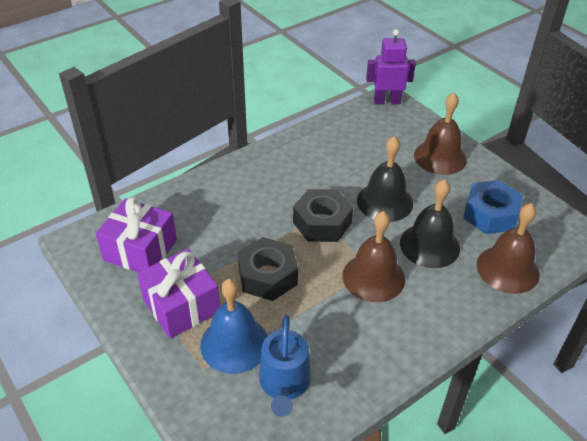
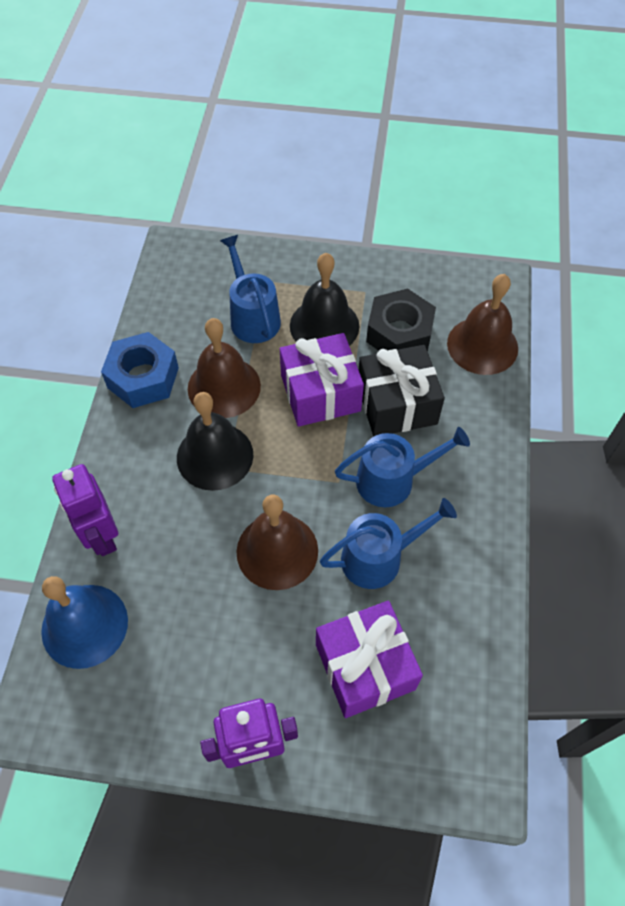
black gift: none = 0 -> [359,345,445,436] = 1
black nut: [238,237,298,301] [293,189,353,242] = 2 -> [366,289,436,352] = 1
blue watering can: [259,314,311,417] = 1 -> [220,235,281,343] [320,498,457,589] [335,427,470,507] = 3
purple robot: [366,29,416,105] = 1 -> [52,464,118,556] [200,699,298,768] = 2

